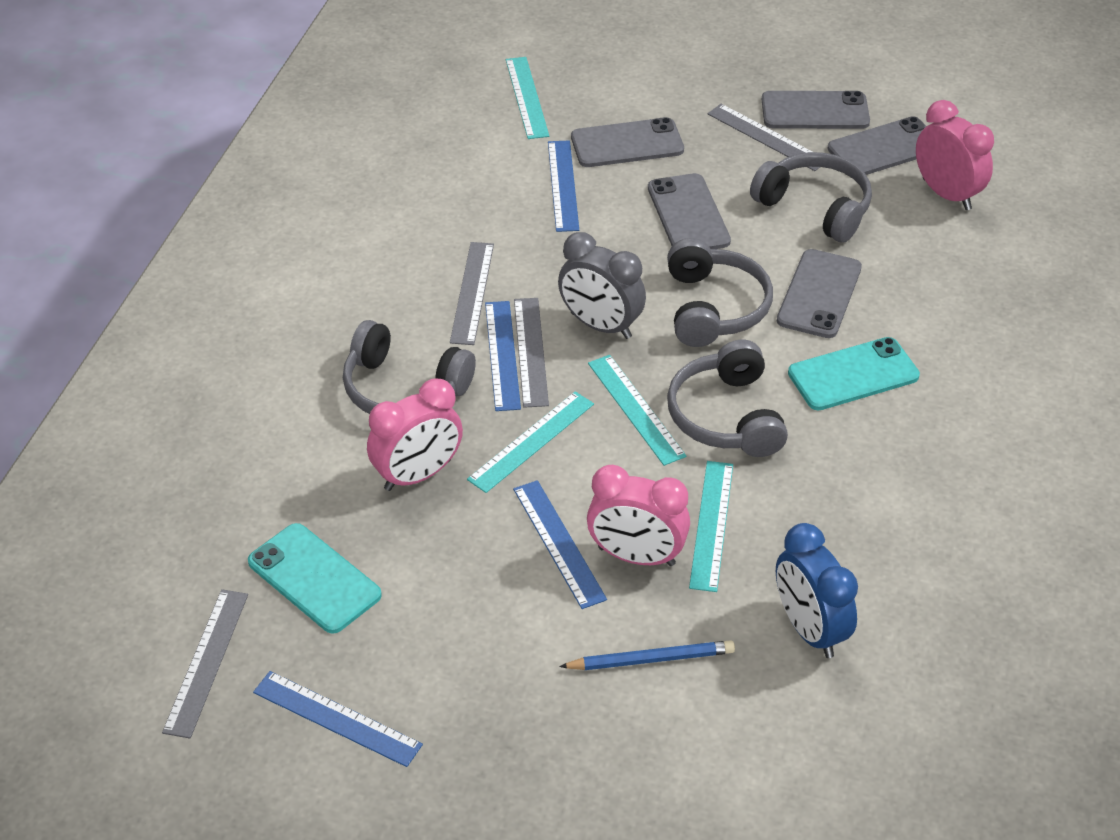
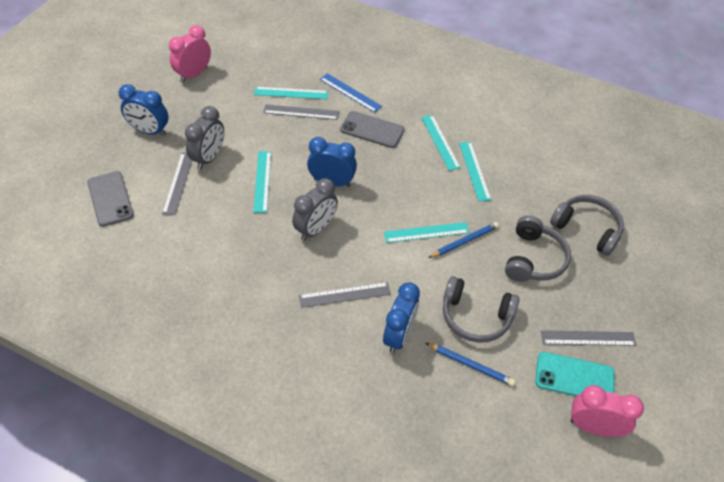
blue clock: [776,523,858,658] = 1 -> [119,84,169,136] [307,137,357,187] [383,282,420,353] = 3
blue pencil: [559,640,735,670] = 1 -> [426,343,515,386] [428,222,499,258] = 2
blue ruler: [253,671,423,767] [485,301,521,411] [513,480,607,609] [548,140,579,232] = 4 -> [320,73,382,113] = 1
grey clock: [558,232,646,339] = 1 -> [185,106,224,170] [292,178,338,241] = 2
grey headphones: [343,320,476,414] [667,238,773,347] [667,340,788,457] [750,152,872,243] = 4 -> [443,276,520,343] [505,215,571,282] [550,195,624,256] = 3
grey phone: [571,117,684,167] [648,173,731,249] [762,91,870,129] [777,249,862,338] [827,116,926,175] = 5 -> [87,171,134,227] [340,111,404,148] = 2
pink clock: [367,378,463,491] [587,465,690,566] [916,100,994,210] = 3 -> [169,25,211,82] [571,385,644,437] = 2
turquoise phone: [248,523,382,633] [788,337,920,410] = 2 -> [535,352,615,396] = 1
turquoise ruler: [467,391,594,493] [506,57,549,139] [588,355,686,466] [689,461,733,592] = 4 -> [253,151,271,213] [254,87,328,99] [384,222,470,243] [421,115,461,171] [459,142,491,202] = 5

